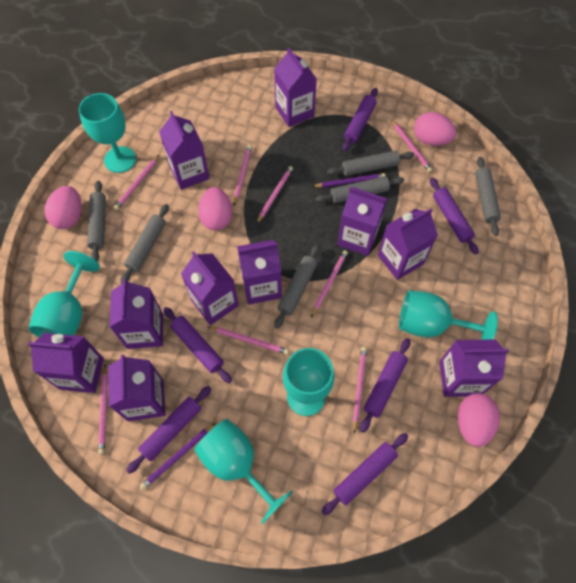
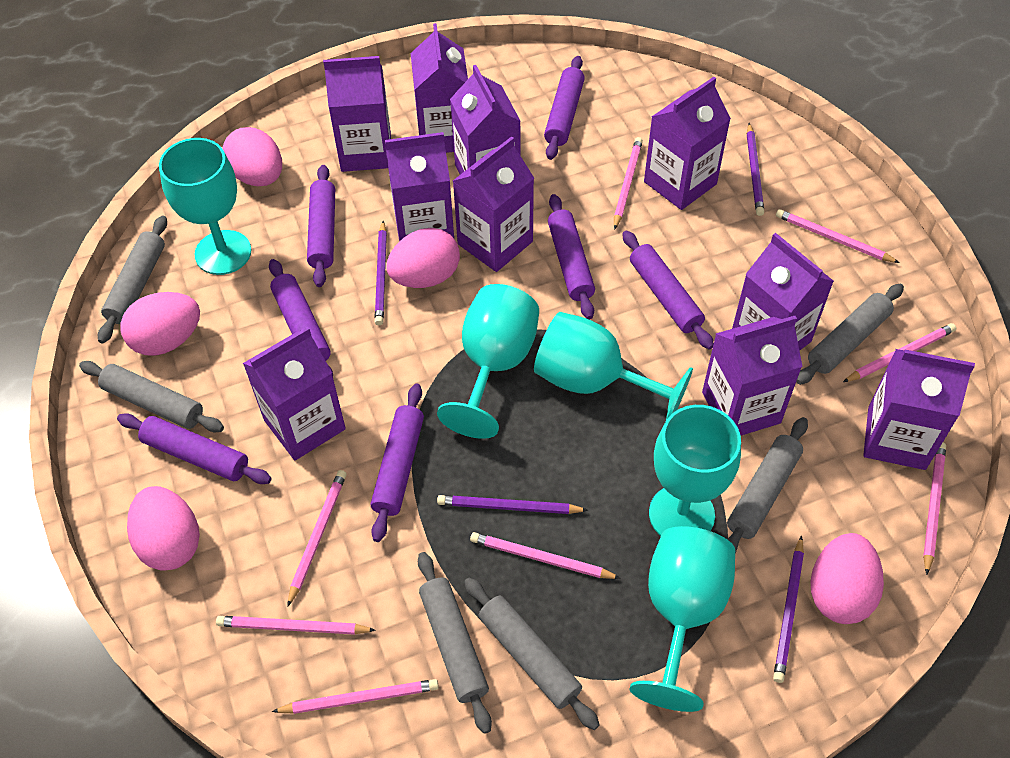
pink egg: [44,186,82,229] [198,187,232,230] [414,112,456,146] [458,393,500,447] = 4 -> [121,292,200,356] [127,486,200,571] [222,127,282,186] [386,228,460,288] [810,533,884,624] = 5
purple pencil: [140,423,215,490] [312,173,386,188] = 2 -> [374,221,387,325] [437,495,588,514] [747,123,764,216] [773,536,804,683] = 4
purple rolling pin: [126,386,212,474] [163,307,232,383] [322,433,408,515] [342,88,378,151] [360,338,410,433] [430,178,479,255] = 6 -> [117,413,272,484] [269,259,333,376] [307,165,335,287] [371,383,424,542] [544,56,585,160] [548,194,595,319] [622,230,714,349] = 7

